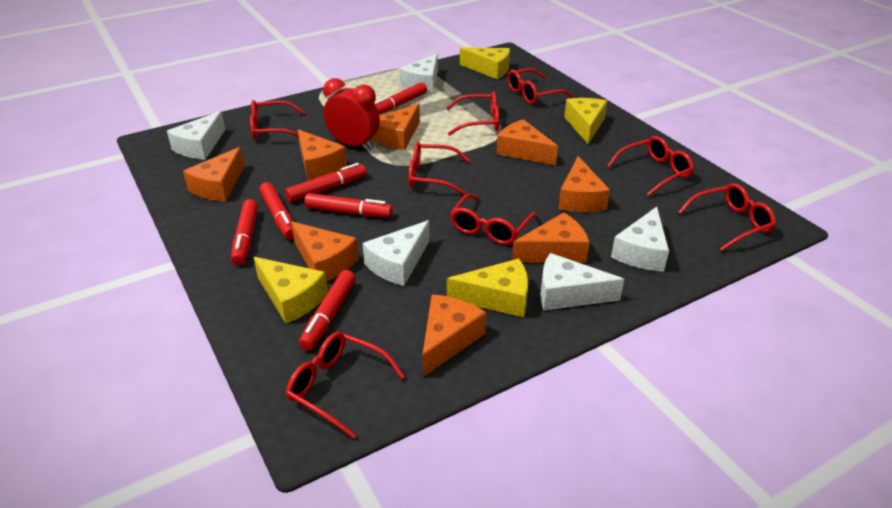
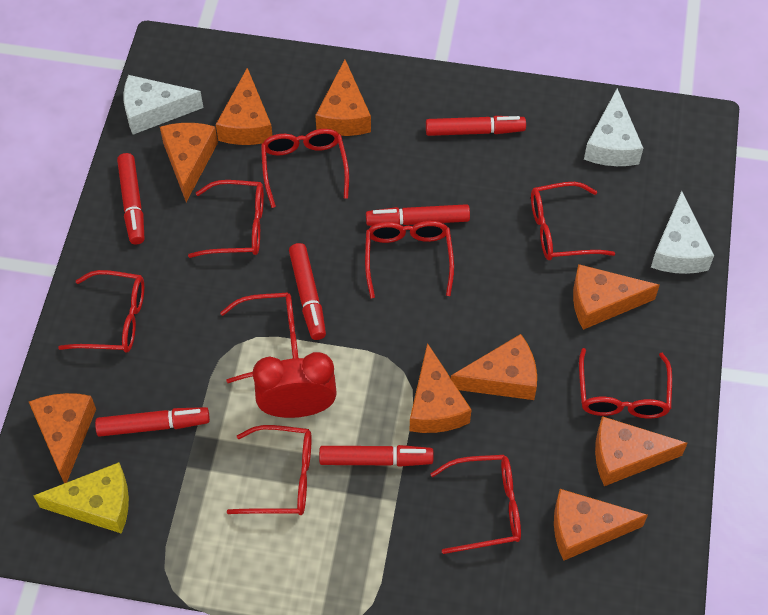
orange cheese: [183,147,244,202] [291,222,359,281] [298,129,347,180] [371,103,420,150] [422,294,486,377] [497,119,558,165] [512,213,590,263] [558,156,610,212] = 8 -> [29,393,96,483] [160,123,218,202] [216,68,272,145] [315,60,371,136] [409,343,471,433] [451,334,537,400] [554,489,648,561] [573,264,660,330] [595,416,688,486] = 9
red glasses: [250,100,304,140] [286,332,405,439] [408,142,471,195] [446,92,499,136] [450,194,537,245] [507,68,573,104] [607,136,694,196] [678,183,776,251] = 8 -> [58,270,144,353] [188,180,264,258] [220,293,298,383] [227,425,312,515] [261,129,349,208] [365,221,454,298] [430,455,521,554] [531,182,615,260] [579,348,672,418] = 9
white cheese: [167,111,225,160] [363,220,430,286] [399,53,438,93] [540,253,624,310] [611,207,669,272] = 5 -> [124,75,203,135] [584,88,643,166] [651,191,714,274] = 3
yellow cheese: [254,257,328,324] [447,259,528,317] [460,47,510,79] [564,98,607,144] = 4 -> [33,462,129,534] = 1

